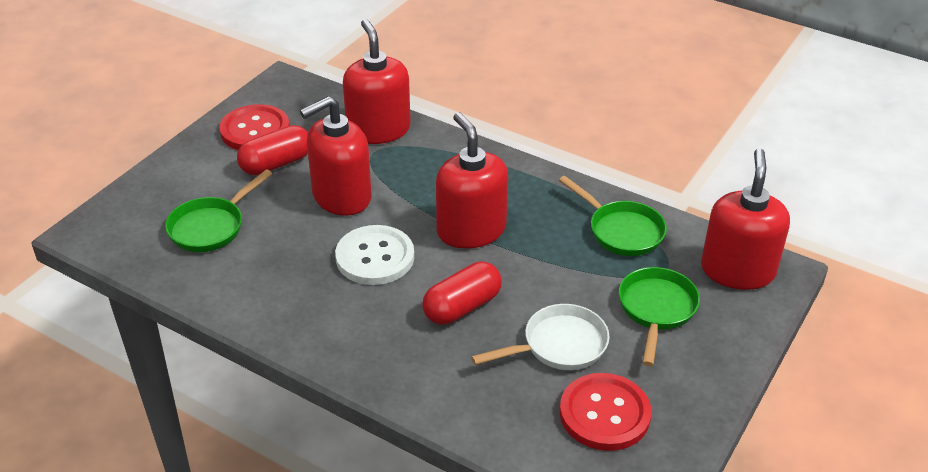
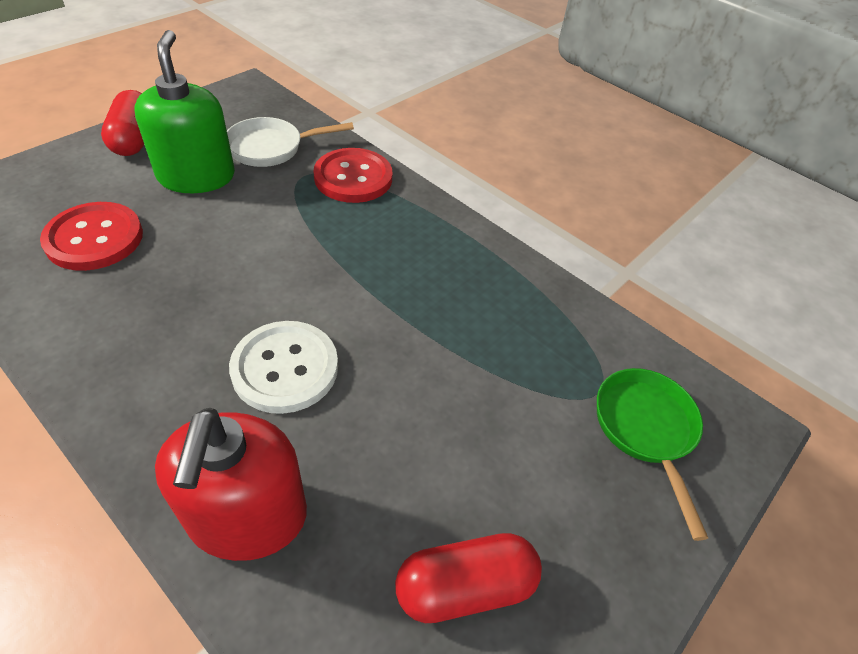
green pan: [165,169,272,252] [559,176,667,256] [619,267,700,366] = 3 -> [597,368,708,541] = 1
green soap dispenser: none = 0 -> [134,30,235,193] = 1
red soap dispenser: [300,96,372,216] [343,19,411,144] [436,112,508,249] [701,148,790,290] = 4 -> [155,408,307,561] = 1

